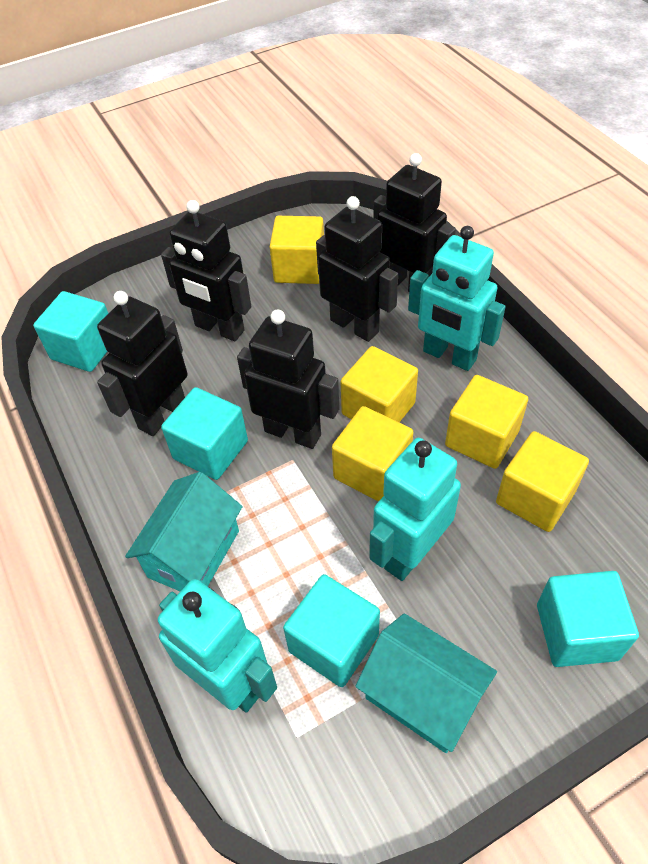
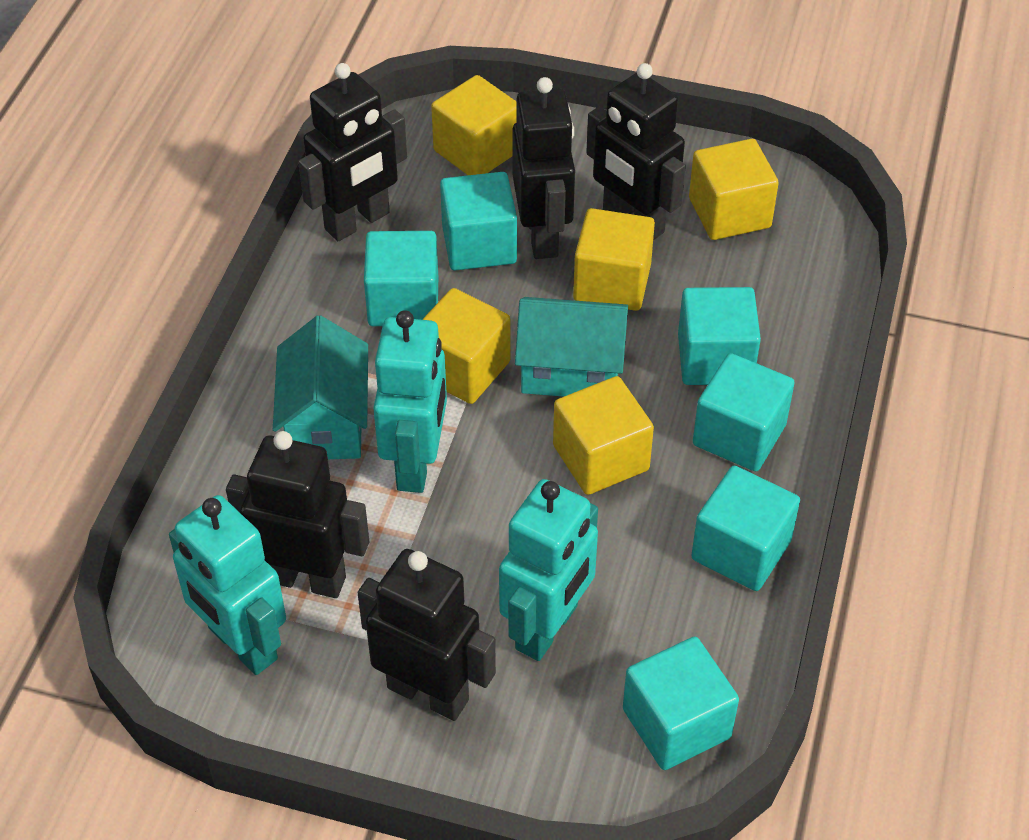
turquoise cube: [33,291,109,372] [161,387,248,480] [283,574,380,687] [537,571,639,667] = 4 -> [364,231,438,326] [440,172,517,271] [623,637,739,770] [678,287,761,385] [691,466,800,591] [693,353,795,471] = 6

